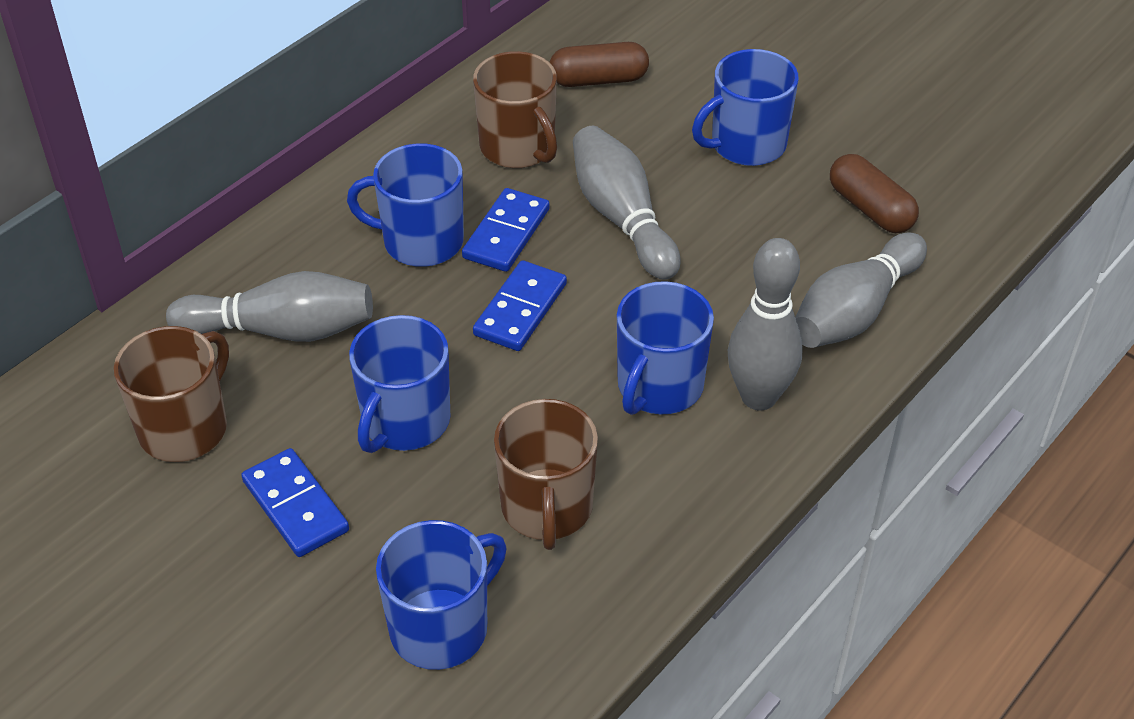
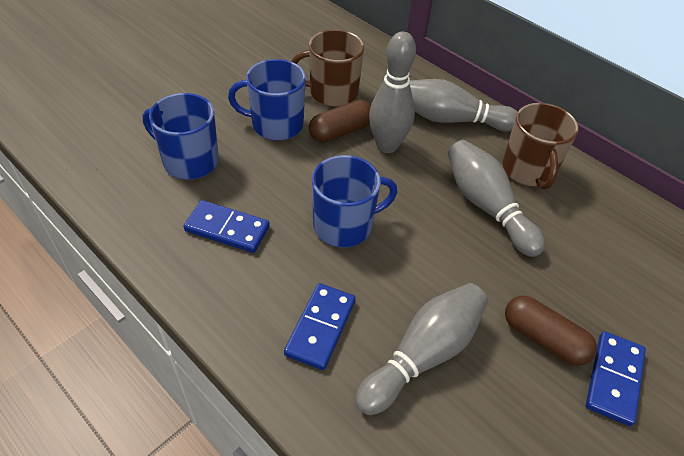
blue mug: [347,143,464,267] [349,315,450,453] [376,520,506,670] [617,281,714,415] [692,49,799,166] = 5 -> [143,93,219,180] [228,59,306,141] [312,155,397,248] = 3
brown mug: [114,326,229,462] [473,51,557,168] [494,399,598,550] = 3 -> [291,30,364,107] [502,103,578,190] = 2

